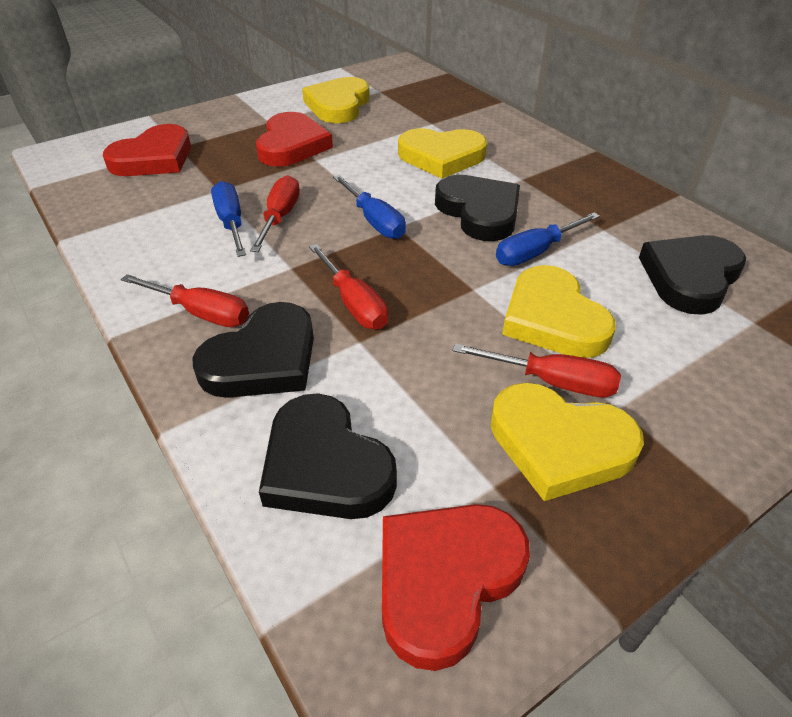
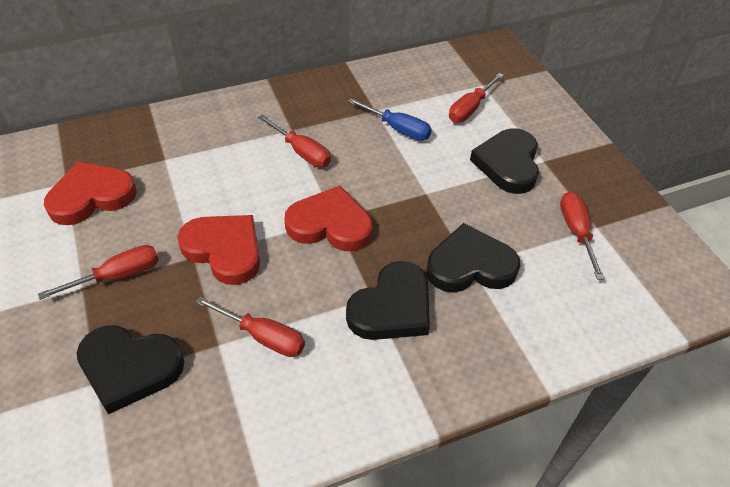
blue screwdriver: [211,181,246,257] [333,175,406,239] [496,213,600,266] = 3 -> [347,98,432,141] = 1
red screwdriver: [121,274,249,327] [250,175,300,252] [309,244,388,329] [452,343,621,398] = 4 -> [38,245,159,300] [196,297,305,357] [258,114,331,167] [449,73,504,123] [560,191,605,280] = 5
yellow heart: [302,77,370,123] [398,128,487,179] [491,383,644,501] [502,265,616,358] = 4 -> none = 0

